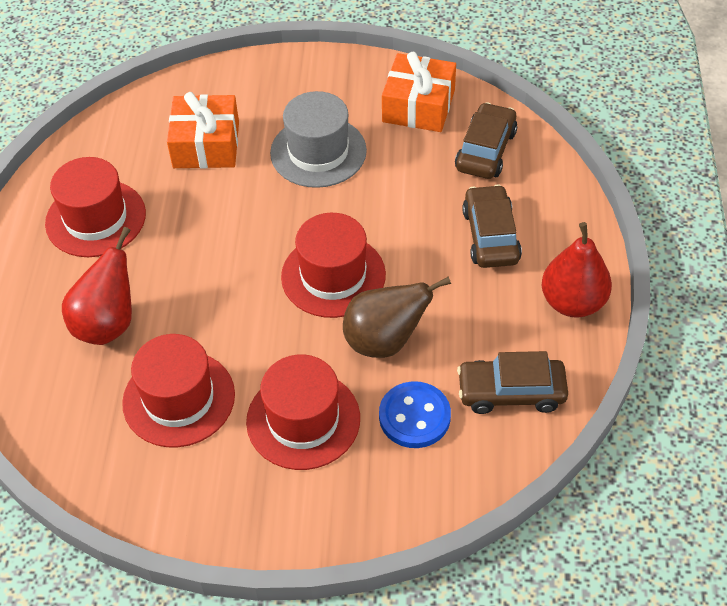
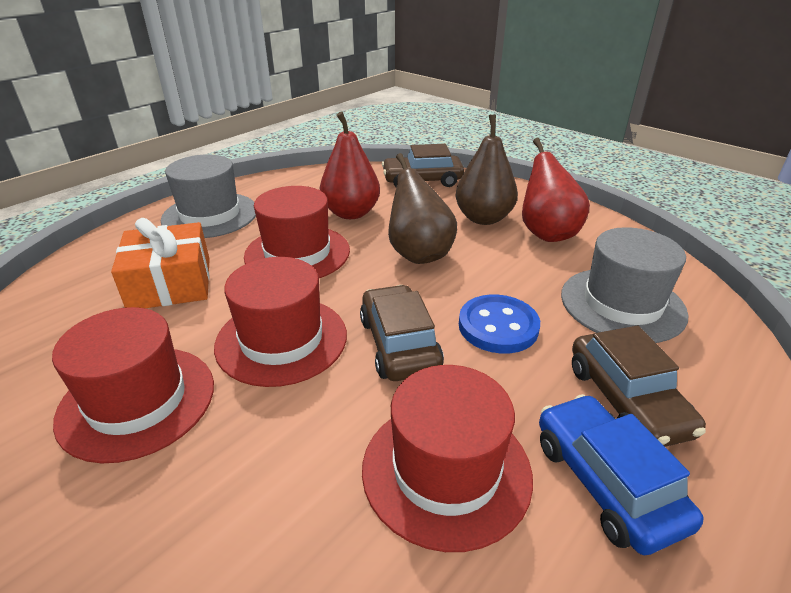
blue car: none = 0 -> [539,394,704,555] = 1
brown pear: [343,276,451,358] = 1 -> [388,153,457,264] [455,114,518,225] = 2
grey hat: [270,91,367,188] = 1 -> [161,154,256,238] [561,227,689,343] = 2
orange gift: [167,92,239,168] [382,52,456,132] = 2 -> [111,218,210,308] = 1

